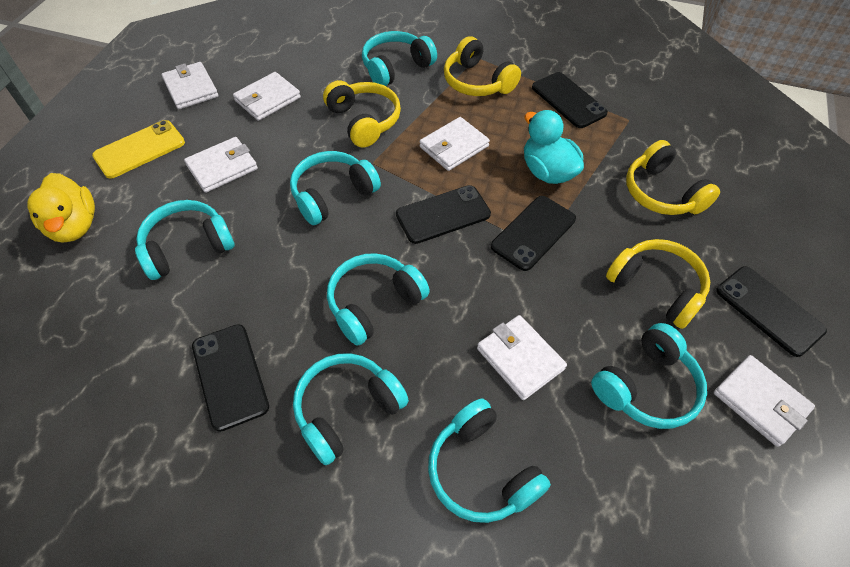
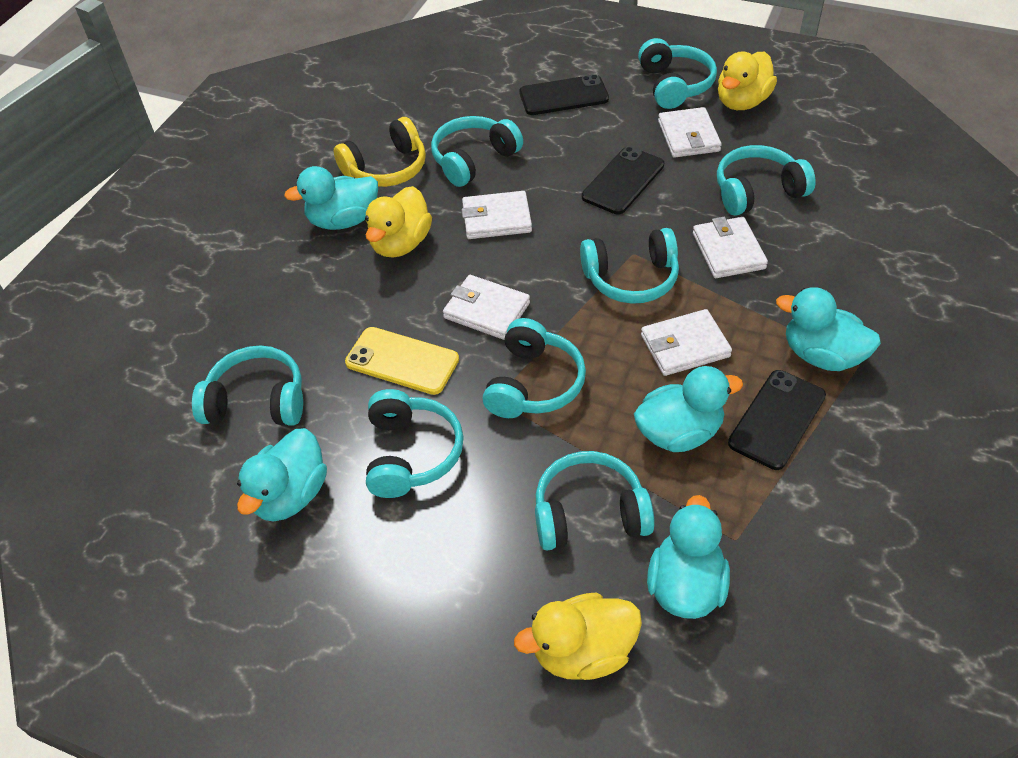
black phone: [192,324,269,432] [396,185,491,244] [491,196,576,271] [532,72,608,128] [716,266,827,357] = 5 -> [519,74,609,115] [582,146,664,214] [728,370,826,470] = 3
turquoise duck: [524,110,584,184] = 1 -> [237,428,327,521] [284,166,378,230] [634,366,743,452] [647,495,730,619] [776,287,881,371] = 5
turquoise headphones: [135,200,235,280] [290,151,381,225] [293,353,409,465] [327,253,430,346] [362,31,437,86] [428,399,551,523] [591,323,707,429] = 7 -> [192,345,303,426] [366,389,464,498] [431,116,523,187] [482,318,586,418] [535,451,655,551] [580,228,679,304] [638,38,717,109] [717,145,816,216] = 8
white wallet: [161,62,218,109] [184,137,258,193] [233,72,301,121] [420,117,490,171] [477,315,567,400] [713,355,815,447] = 6 -> [443,275,530,340] [462,191,532,239] [641,309,732,376] [658,107,722,158] [693,217,768,278] = 5
yellow duck: [27,173,95,243] = 1 -> [365,186,432,258] [514,593,642,680] [718,51,777,110] = 3
yellow headphones: [323,80,401,148] [444,36,521,96] [606,239,710,329] [626,140,720,215] = 4 -> [334,117,426,187] = 1

